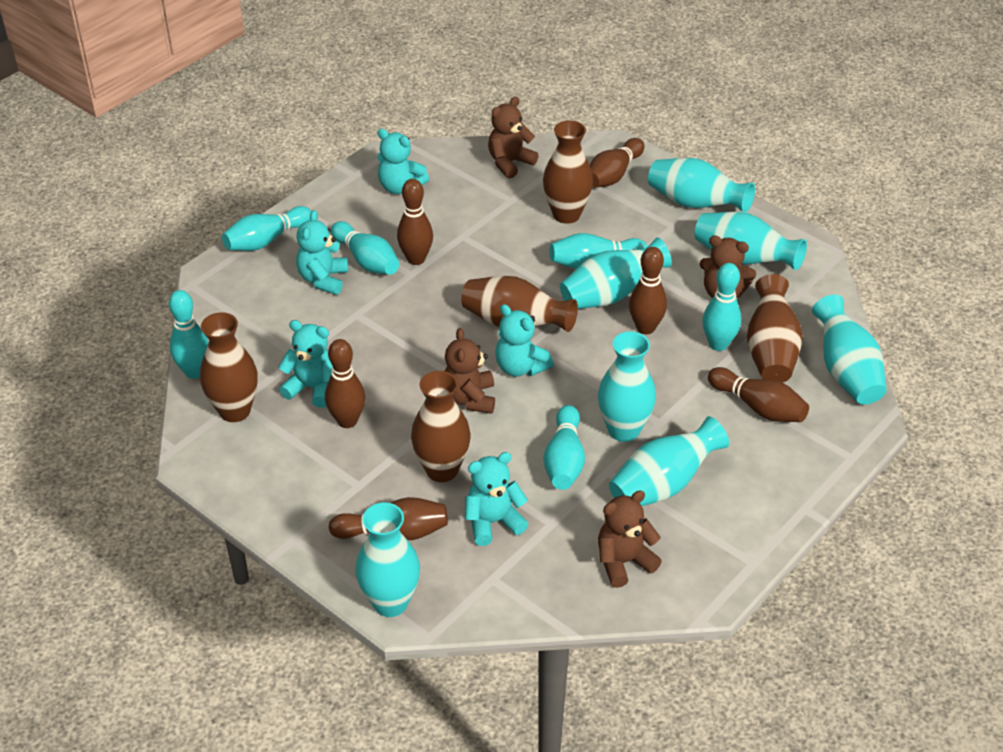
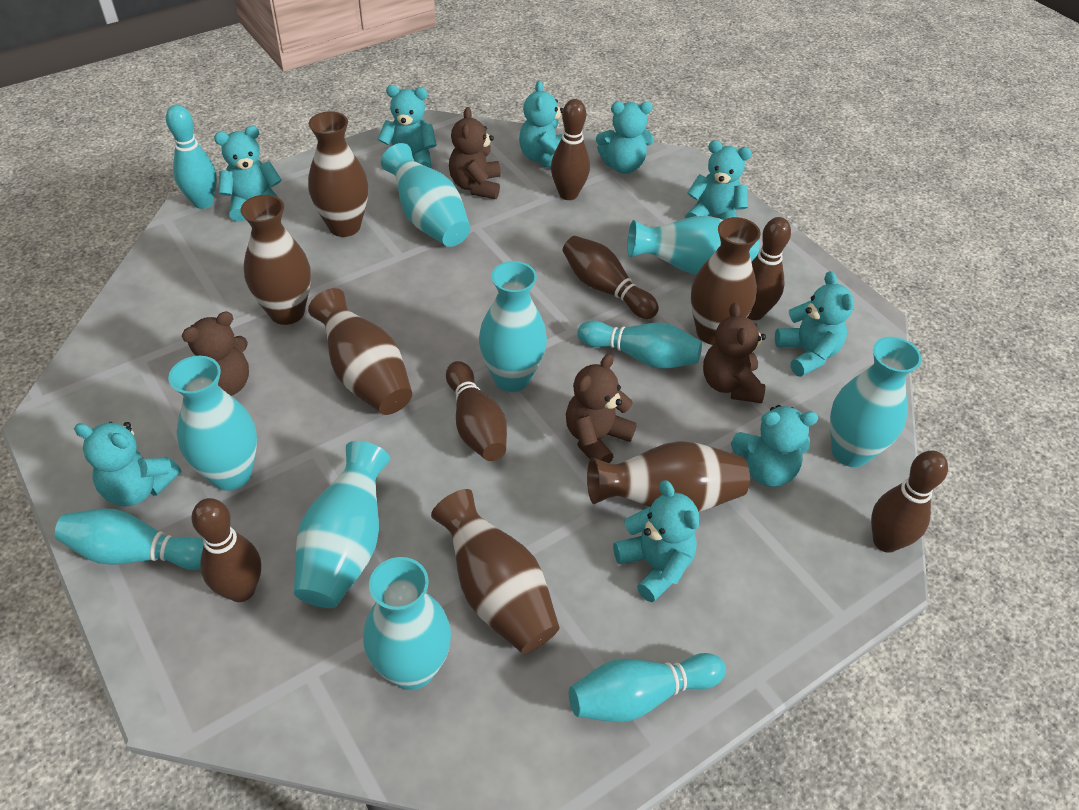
brown vase: [200,312,258,422] [411,371,471,482] [461,276,578,332] [543,121,593,224] [747,274,802,382] = 5 -> [240,195,311,325] [308,111,368,237] [308,288,412,415] [431,489,560,654] [587,441,750,512] [691,217,761,345] = 6
turquoise bowling pin: [169,290,209,379] [222,206,311,251] [331,221,399,275] [544,405,585,490] [549,233,647,269] [703,263,741,351] = 6 -> [55,508,204,570] [166,105,217,209] [569,653,726,722] [578,320,702,369] = 4
turquoise teddy bear: [278,320,332,408] [296,210,348,295] [377,129,429,194] [465,452,528,546] [495,304,554,377] = 5 -> [74,422,181,506] [214,126,282,222] [378,85,437,168] [519,81,563,168] [596,102,654,174] [613,480,699,602] [685,140,752,220] [731,405,818,487] [775,271,854,377] = 9

